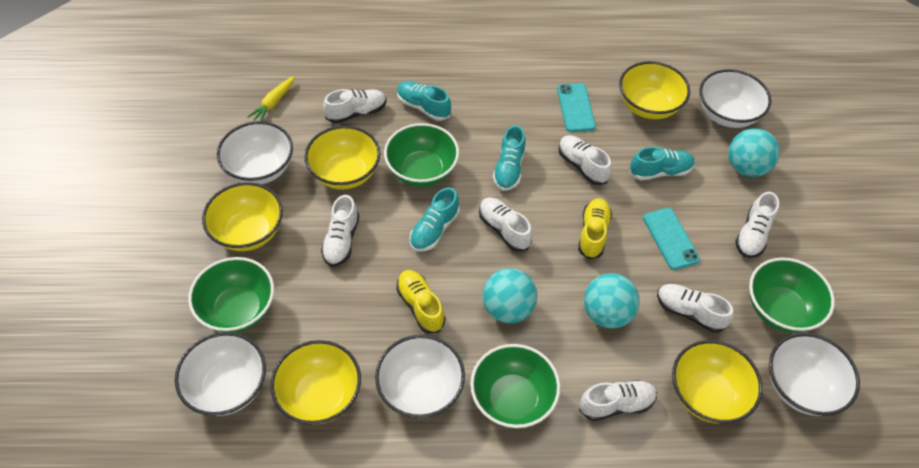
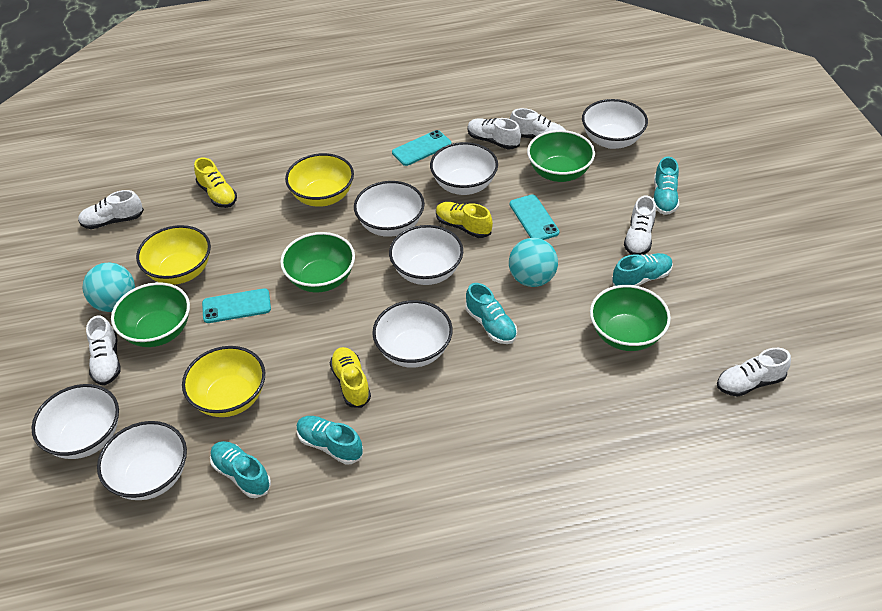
turquoise ball: [482,268,537,323] [584,273,640,328] [728,128,780,177] = 3 -> [83,262,135,312] [509,238,558,287] = 2
turquoise phone: [557,83,596,132] [643,208,700,270] = 2 -> [202,288,271,323] [392,130,451,166] [510,194,559,240] = 3
turquoise shoe: [397,81,451,121] [410,187,460,252] [493,125,526,191] [630,147,695,181] = 4 -> [210,441,271,498] [297,416,363,465] [465,283,517,344] [612,253,673,286] [653,156,679,215] = 5
white bowl: [175,332,266,416] [217,121,293,184] [375,335,465,418] [699,69,771,128] [769,333,860,416] = 5 -> [32,384,119,459] [97,421,187,500] [354,181,425,237] [372,300,453,368] [389,225,463,285] [430,142,498,195] [582,99,648,149] = 7
white shoe: [321,195,359,267] [323,89,387,124] [479,198,532,252] [559,135,612,185] [579,380,657,421] [657,284,734,333] [735,192,779,258] = 7 -> [78,190,144,229] [86,315,121,385] [467,118,521,149] [510,108,565,139] [624,196,656,255] [717,348,791,397] = 6
yellow bowl: [202,182,283,251] [270,340,361,425] [304,126,380,190] [619,61,690,119] [672,340,762,424] = 5 -> [136,225,211,285] [182,346,265,417] [285,153,354,207] = 3
yellow carrot: [247,76,295,121] = 1 -> none = 0
yellow shoe: [396,270,445,333] [578,198,612,259] = 2 -> [194,158,237,208] [330,347,371,408] [436,202,493,238] = 3

